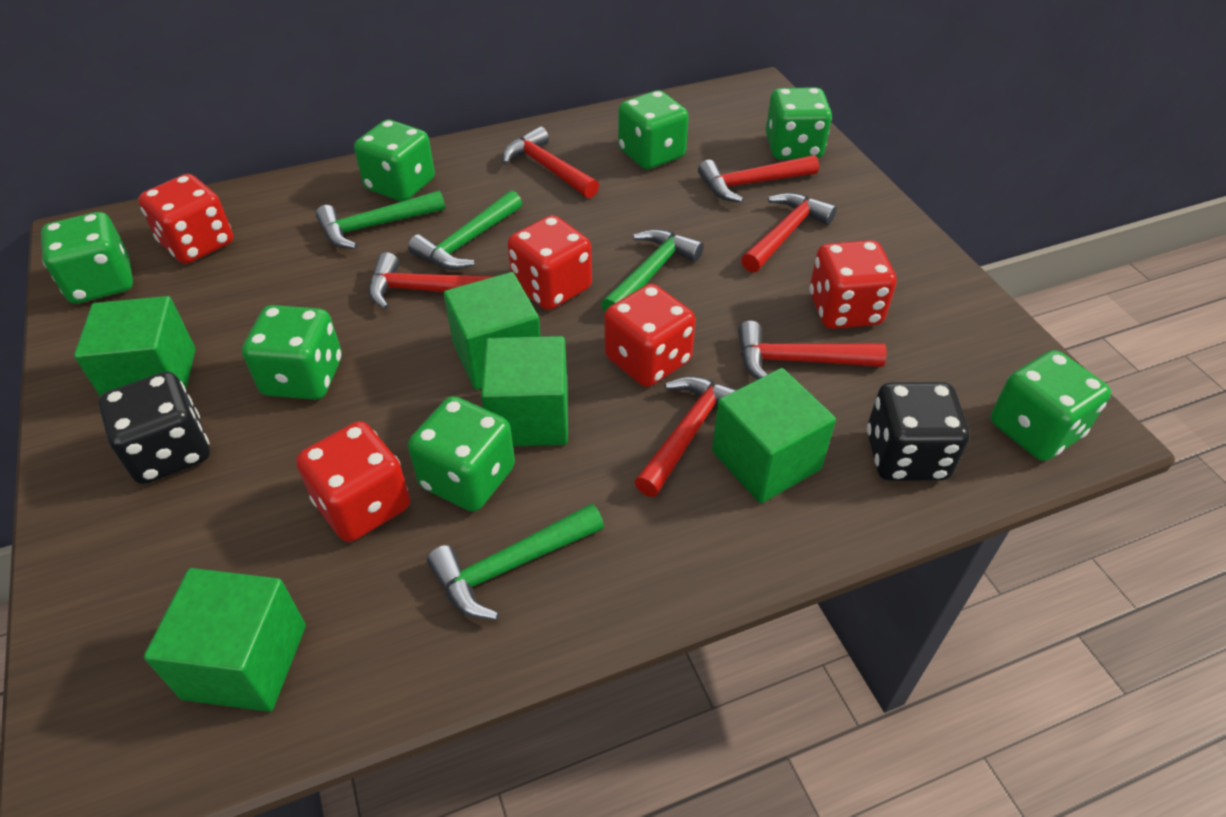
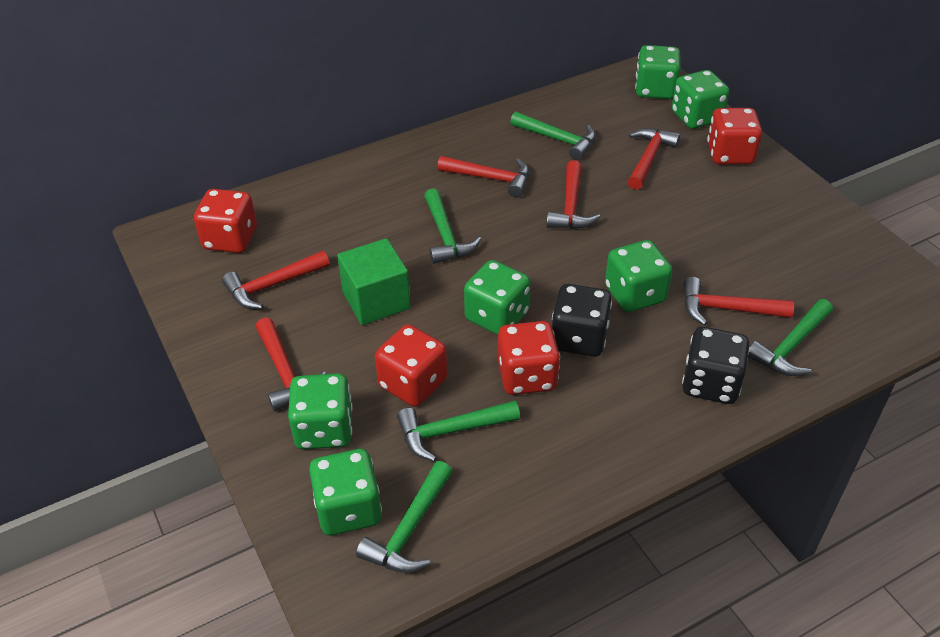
green cube: [74,296,196,396] [144,568,306,712] [444,272,541,390] [481,336,568,446] [712,368,836,503] = 5 -> [337,238,411,325] = 1
green dice: [41,212,133,304] [242,305,342,400] [354,120,435,201] [408,396,515,512] [618,90,689,169] [766,87,832,159] [991,350,1111,461] = 7 -> [288,373,353,449] [309,449,382,535] [464,260,531,335] [605,240,672,312] [635,45,681,99] [672,70,729,129] = 6
green hammer: [316,190,445,249] [408,190,522,270] [427,503,604,620] [601,229,704,312] = 4 -> [356,461,453,573] [397,400,520,462] [424,188,481,264] [510,112,596,160] [748,299,833,376] = 5
red dice: [138,174,233,264] [296,421,410,542] [507,215,592,310] [604,284,696,387] [809,240,897,329] = 5 -> [194,189,257,253] [375,325,447,407] [498,321,560,395] [707,108,762,164] = 4

